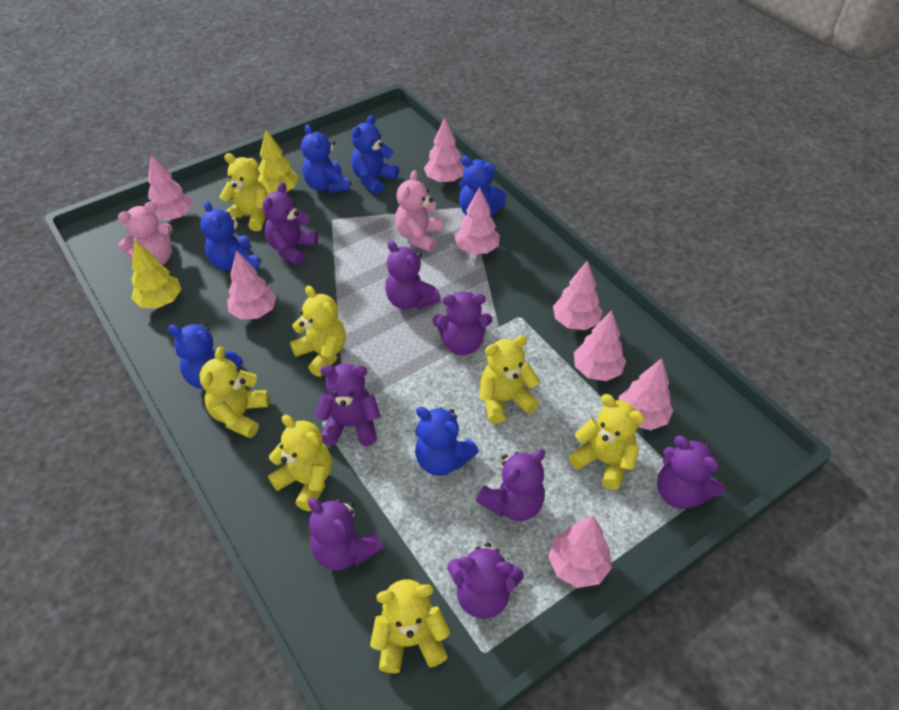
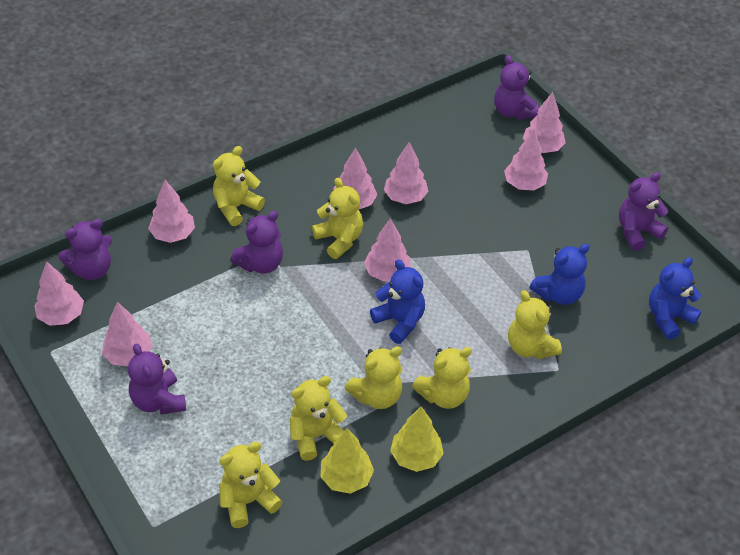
blue teddy bear: [168,324,243,389] [200,201,260,271] [301,124,350,193] [351,115,399,194] [415,407,479,476] [458,156,506,216] = 6 -> [370,259,425,344] [529,244,590,305] [649,257,701,340] = 3
pink teddy bear: [118,202,173,265] [395,170,442,252] = 2 -> none = 0
purple teddy bear: [263,182,318,266] [308,498,383,570] [314,363,381,446] [385,240,441,310] [433,291,492,355] [447,542,524,619] [476,449,545,521] [657,436,724,509] = 8 -> [58,219,112,280] [128,344,186,415] [231,211,283,274] [494,55,539,120] [619,172,669,251] = 5

